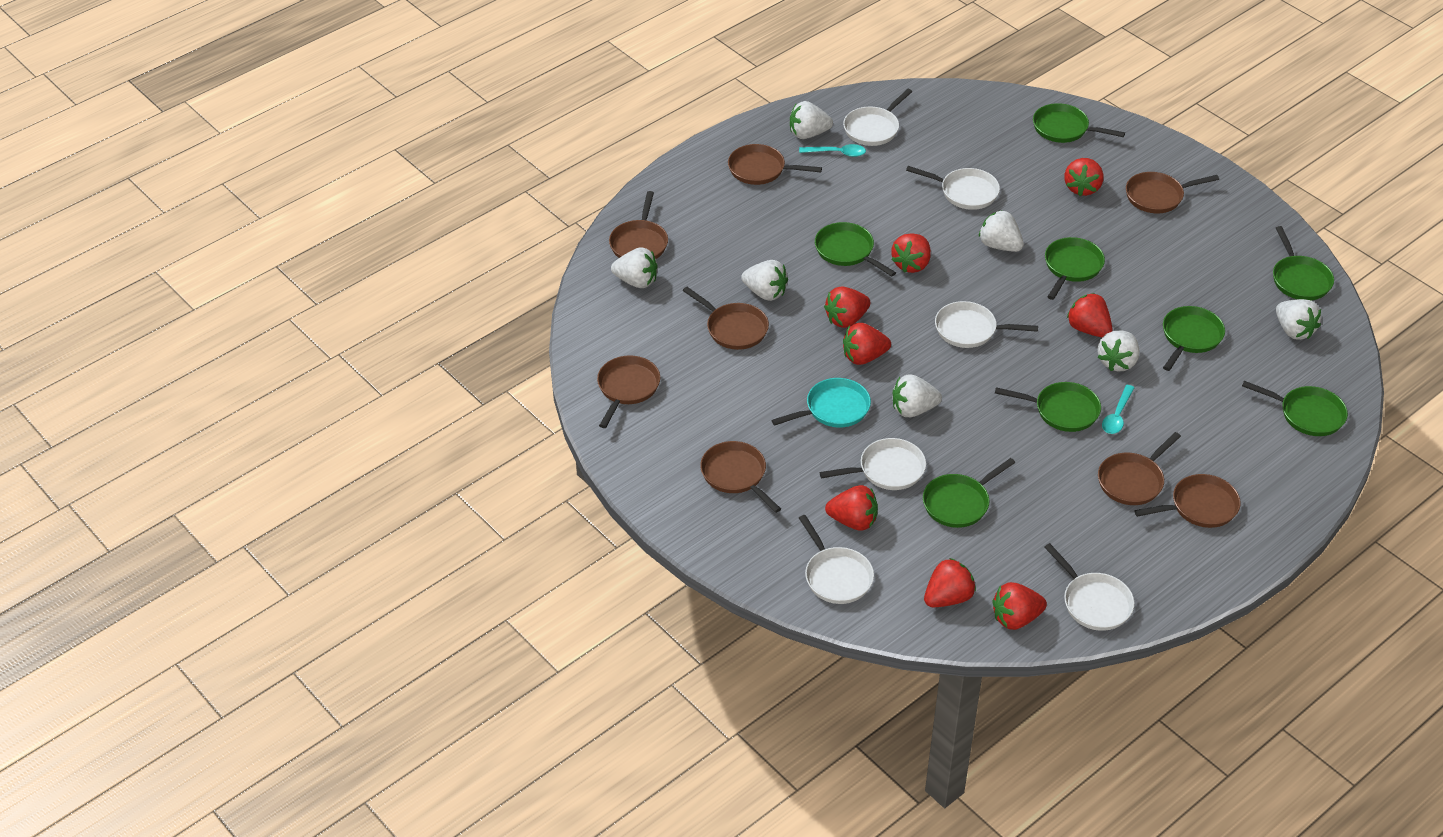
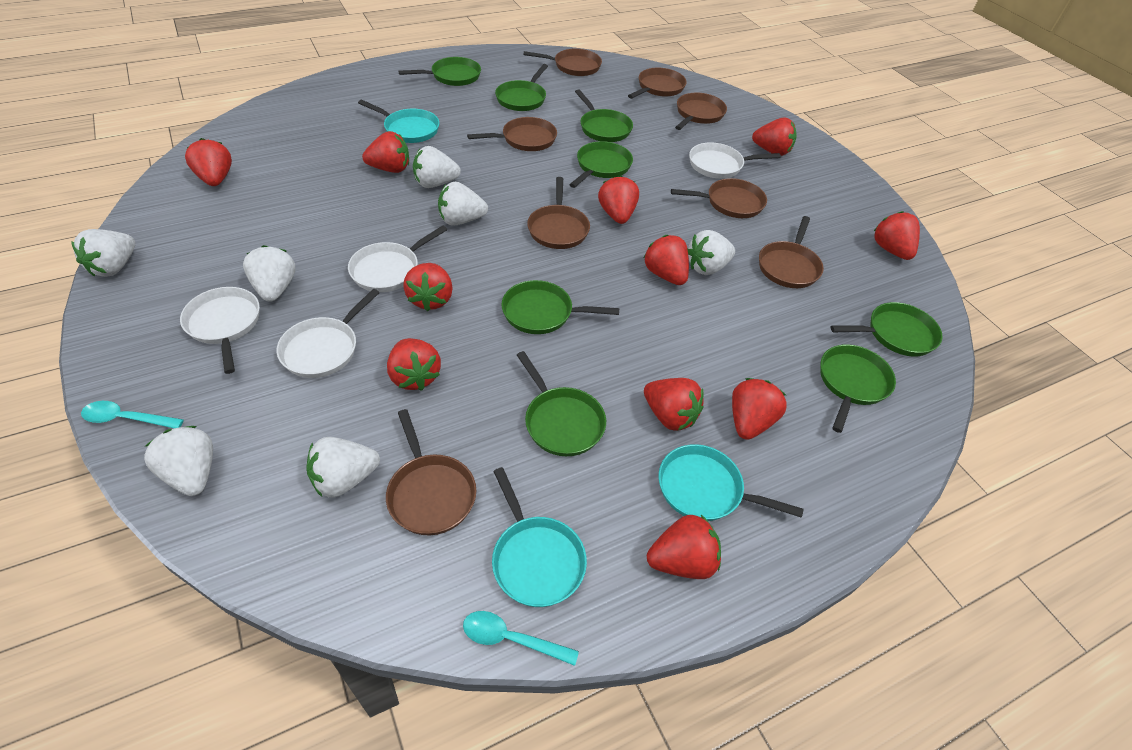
red strawberry: [824,286,871,328] [825,485,878,531] [843,323,891,365] [891,233,931,273] [924,558,976,607] [992,582,1047,630] [1064,158,1104,196] [1067,293,1113,337] = 8 -> [185,138,232,186] [362,131,409,173] [387,338,441,391] [403,263,453,311] [598,175,639,224] [644,235,689,285] [644,378,704,431] [647,515,721,579] [732,378,787,440] [752,118,797,156] [874,211,920,260] = 11
turquoise pan: [771,378,871,428] = 1 -> [358,100,439,143] [492,467,587,607] [659,444,804,521] = 3
white pan: [799,515,874,604] [820,438,926,490] [843,89,912,146] [906,166,1000,210] [935,301,1038,348] [1044,543,1134,631] = 6 -> [180,287,260,374] [276,289,380,378] [348,225,447,292] [689,142,781,179] = 4

